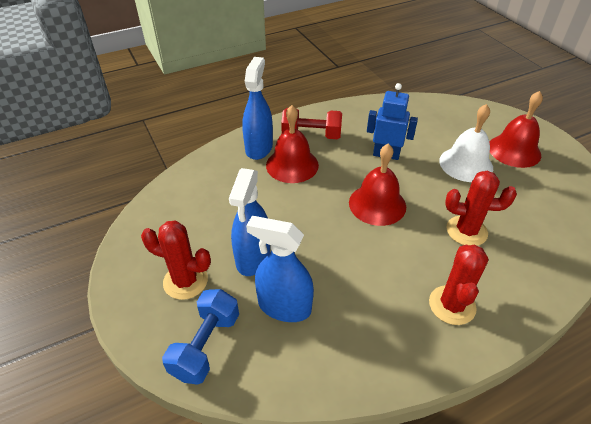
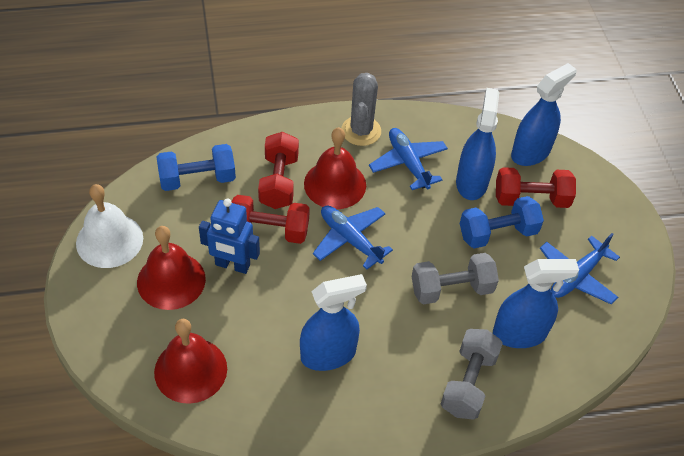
blue dumbbell: [162,289,239,385] = 1 -> [156,144,236,191] [460,196,544,249] = 2
blue plane: none = 0 -> [313,206,393,270] [369,128,448,190] [540,233,620,304] = 3
blue spray bottle: [229,168,270,276] [242,57,273,160] [246,216,314,322] = 3 -> [300,274,367,371] [456,88,499,200] [493,259,579,348] [511,63,577,166] = 4
grey cactus: none = 0 -> [342,73,381,146] = 1
grey dumbbell: none = 0 -> [412,253,499,304] [441,329,503,420] = 2
red cactus: [141,221,211,300] [429,244,489,325] [445,171,517,246] = 3 -> none = 0
red dumbbell: [281,108,342,139] = 1 -> [231,195,310,244] [258,132,299,209] [496,167,576,208] = 3

